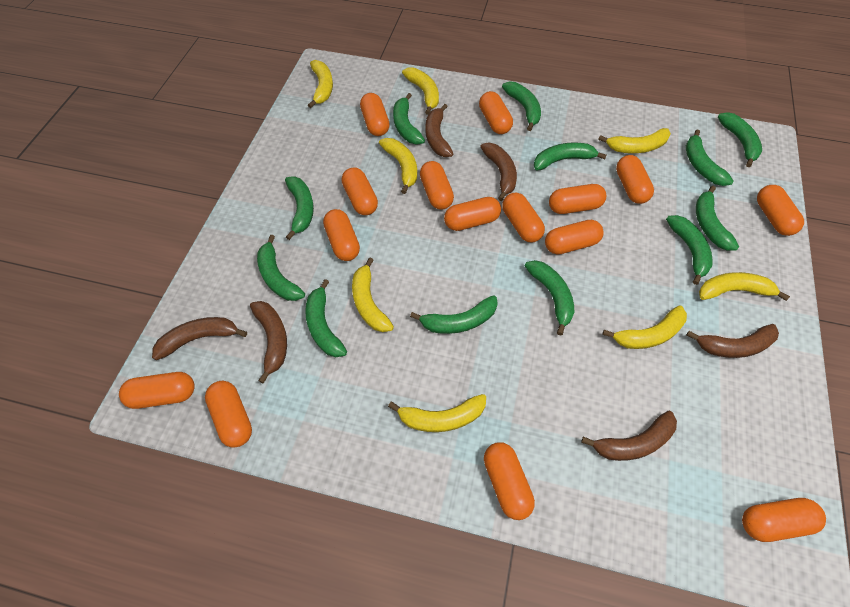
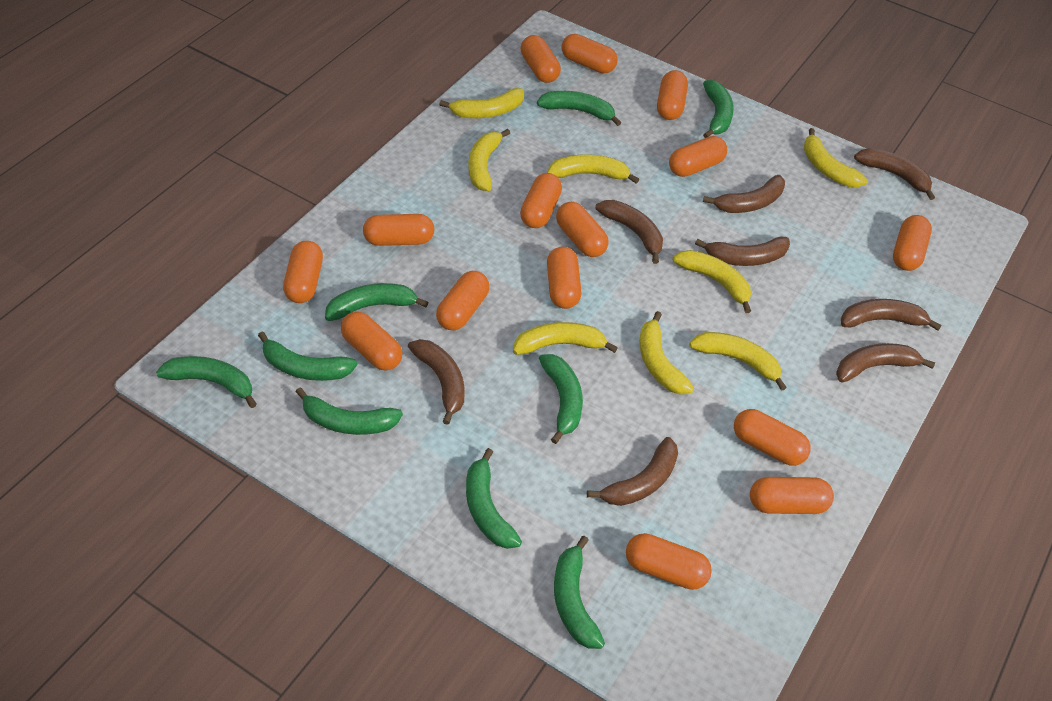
brown banana: [152,317,247,360] [250,301,287,383] [425,104,453,157] [480,143,517,201] [581,411,677,461] [686,324,779,358] = 6 -> [408,339,465,425] [587,437,678,506] [595,200,663,264] [695,236,790,266] [703,175,785,213] [836,343,935,383] [841,299,941,331] [854,148,935,200] = 8
green banana: [257,235,305,301] [285,176,314,240] [305,279,347,357] [393,93,425,144] [410,295,498,334] [502,81,541,131] [525,260,574,336] [534,143,607,170] [666,215,713,285] [686,129,733,186] [696,186,739,251] [718,112,762,167] = 12 -> [156,356,257,408] [258,331,357,381] [296,388,403,435] [325,283,428,321] [466,448,522,549] [537,91,621,126] [539,354,583,444] [554,536,605,649] [703,80,734,138] = 9

